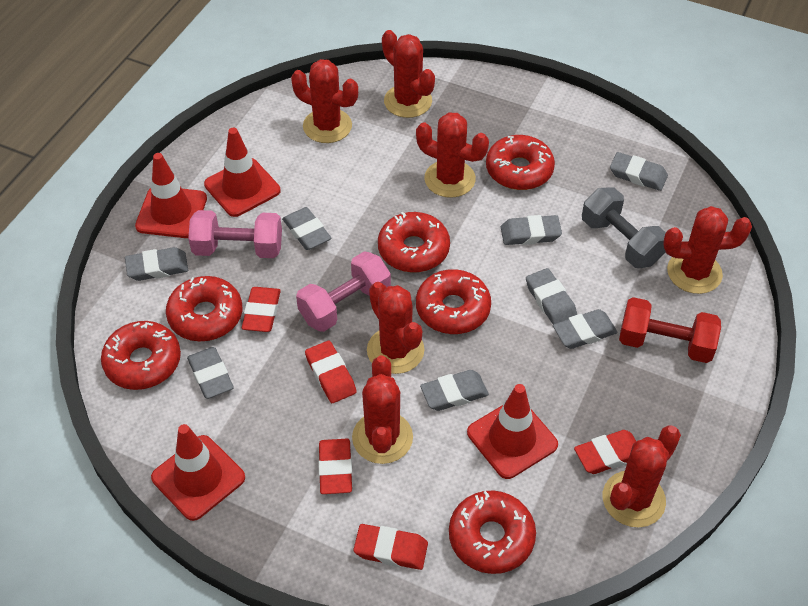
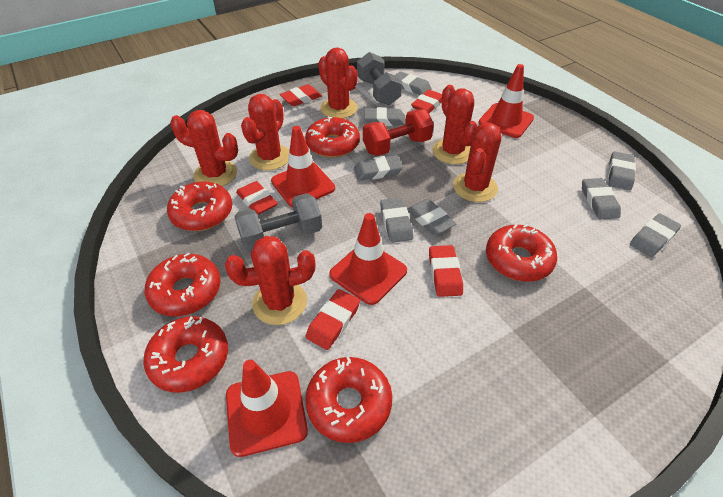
grey dumbbell: [582,187,666,268] = 1 -> [234,193,322,252] [357,52,402,105] = 2
pink dumbbell: [188,210,282,258] [296,251,391,332] = 2 -> none = 0
red cactus: [291,59,358,143] [352,356,413,464] [367,282,425,374] [382,30,435,118] [416,112,489,198] [603,426,681,528] [663,206,752,294] = 7 -> [170,110,238,186] [225,236,316,325] [241,94,289,170] [318,47,358,118] [432,85,478,164] [453,123,501,202] = 6

